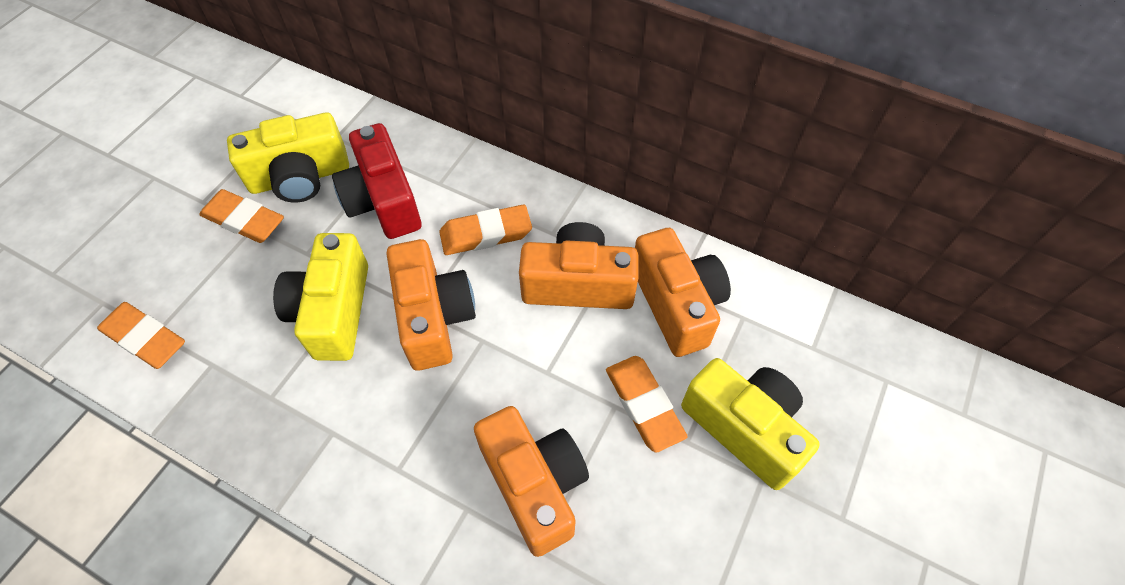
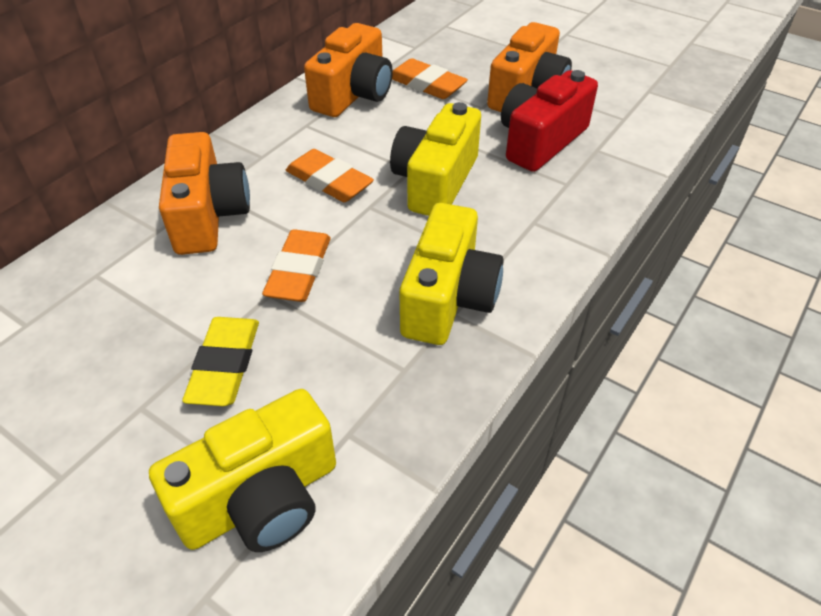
orange camera: [387,239,476,371] [474,406,589,557] [519,222,639,309] [635,228,731,357] = 4 -> [159,132,250,255] [304,23,393,117] [487,22,572,112] = 3
orange eraser: [97,302,185,369] [199,189,284,243] [439,205,532,255] [606,356,688,453] = 4 -> [262,229,331,302] [286,149,374,202] [392,58,468,99] = 3
yellow eraser: none = 0 -> [182,317,259,406] = 1

